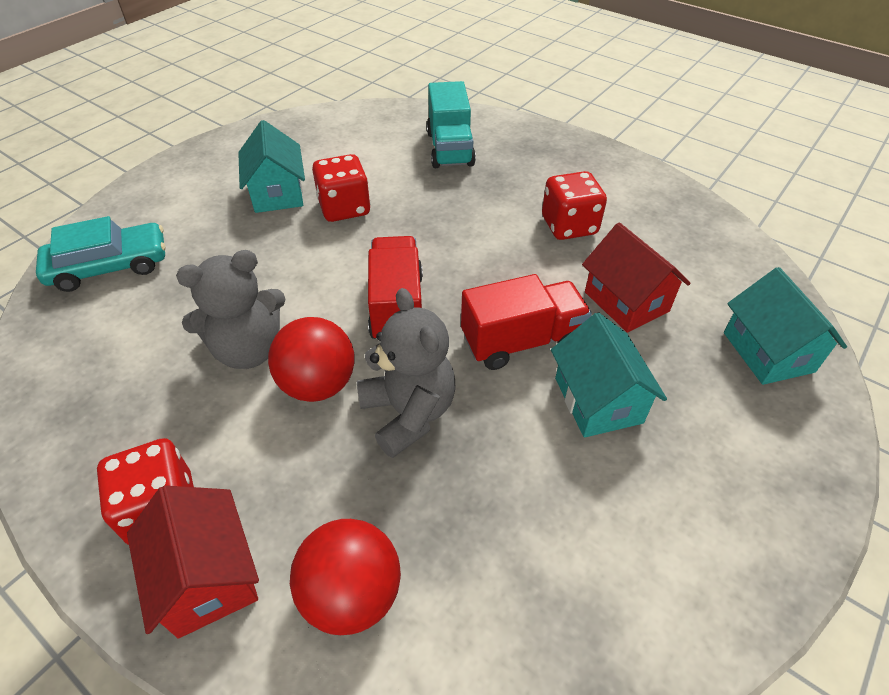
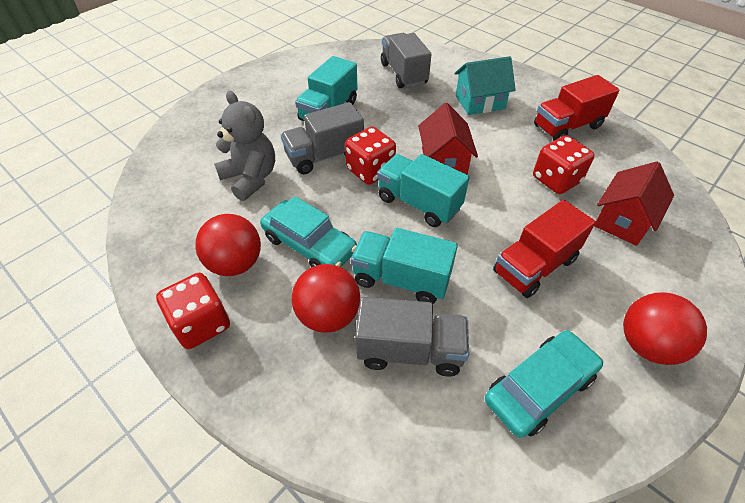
grey teddy bear: [176,250,286,369] [357,288,456,458] = 2 -> [214,91,275,201] = 1
grey truck: none = 0 -> [281,102,364,174] [355,297,469,376] [381,33,431,88] = 3
red ball: [268,317,355,402] [290,519,401,635] = 2 -> [195,214,261,276] [292,264,360,333] [623,292,707,365] = 3
turquoise car: [36,216,165,292] = 1 -> [260,196,357,267] [485,330,603,438] = 2
turquoise house: [238,120,305,213] [551,312,667,437] [724,267,847,385] = 3 -> [454,56,516,115] = 1
turquoise truck: [426,81,476,168] = 1 -> [295,56,358,121] [351,228,458,304] [377,154,469,227] = 3

